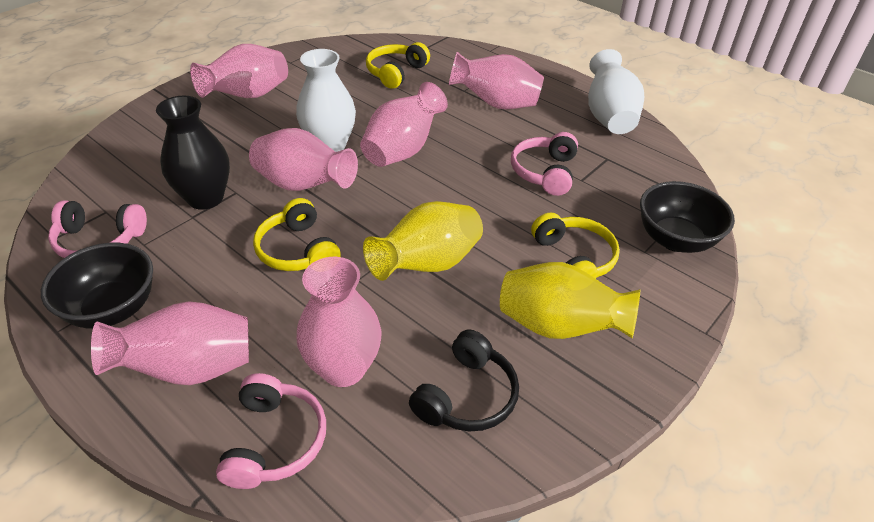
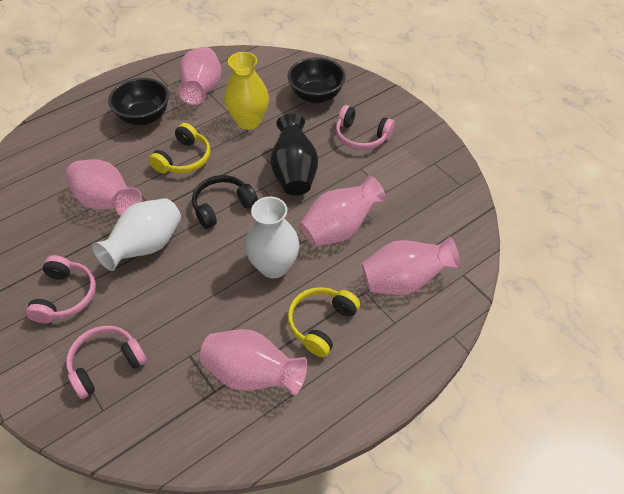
pink vase: [91,301,249,385] [190,44,288,98] [249,128,358,191] [296,257,382,387] [360,82,448,167] [449,52,544,109] = 6 -> [65,159,142,216] [178,47,221,105] [200,329,307,395] [300,175,387,247] [362,237,461,295] = 5
yellow headphones: [253,198,341,271] [366,42,430,89] [531,213,620,279] = 3 -> [149,123,211,174] [287,287,360,357] = 2
yellow vase: [363,201,483,281] [500,262,640,339] = 2 -> [224,52,269,130] = 1

